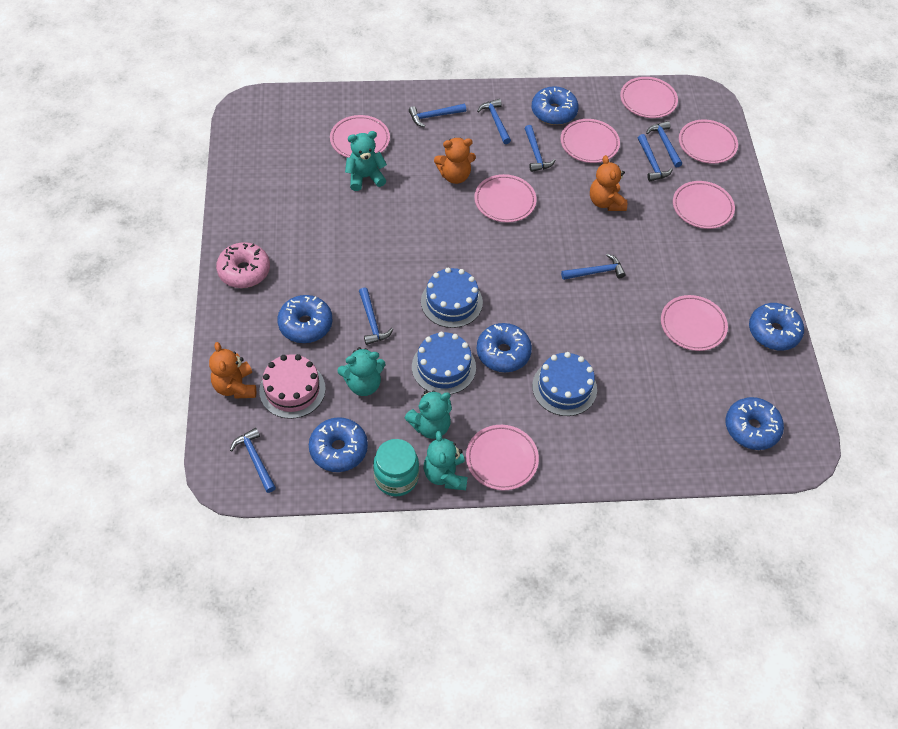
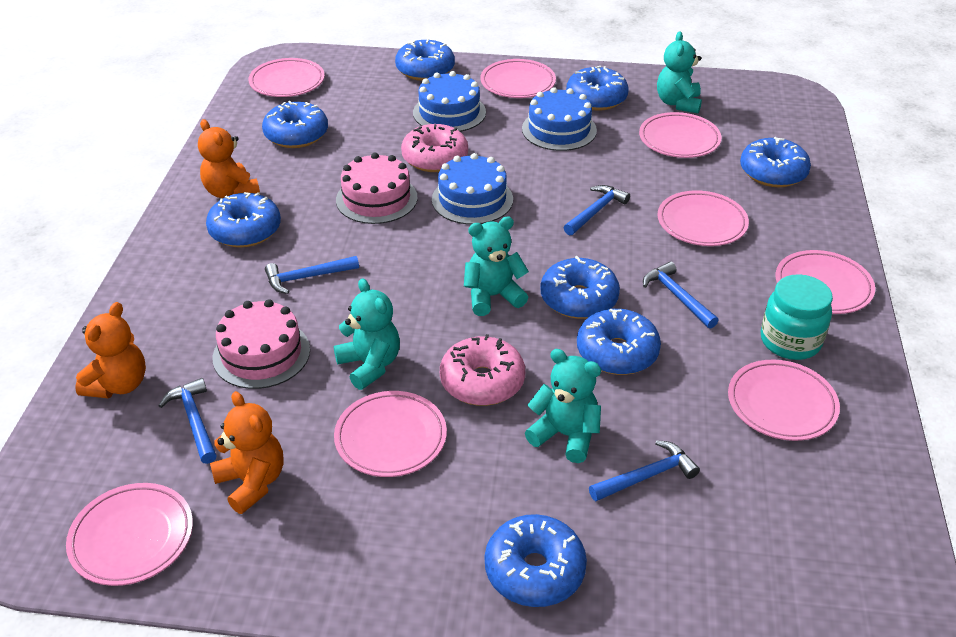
blue donut: [277,295,333,343] [309,417,368,472] [477,323,532,372] [532,86,579,125] [726,397,784,450] [749,303,804,350] = 6 -> [206,192,281,248] [262,101,328,148] [395,40,455,81] [485,514,587,607] [540,256,620,319] [566,66,629,111] [577,309,661,375] [740,137,811,187] = 8
blue hammer: [230,428,276,493] [359,287,393,345] [409,104,466,127] [477,99,511,144] [524,125,555,172] [561,254,625,280] [638,134,673,181] [646,121,682,168] = 8 -> [159,378,217,464] [265,256,359,294] [563,185,630,235] [589,440,700,501] [643,261,719,329] = 5
pink cake: [259,354,326,419] = 1 -> [213,299,310,389] [336,153,418,224] = 2
pink donut: [216,242,270,288] = 1 -> [401,124,468,172] [440,334,525,406] = 2

